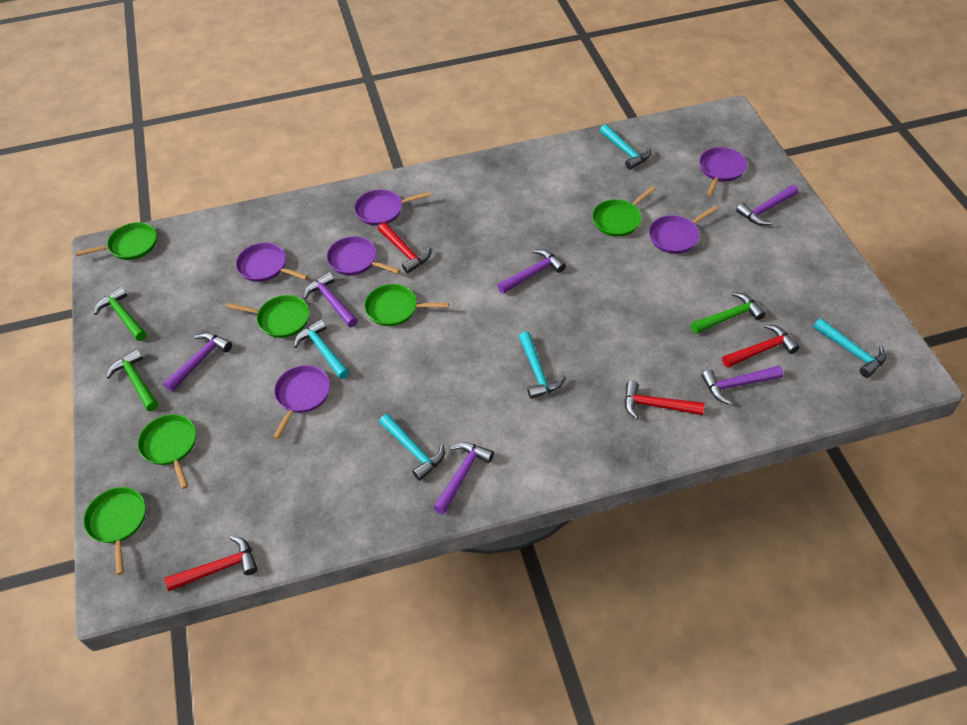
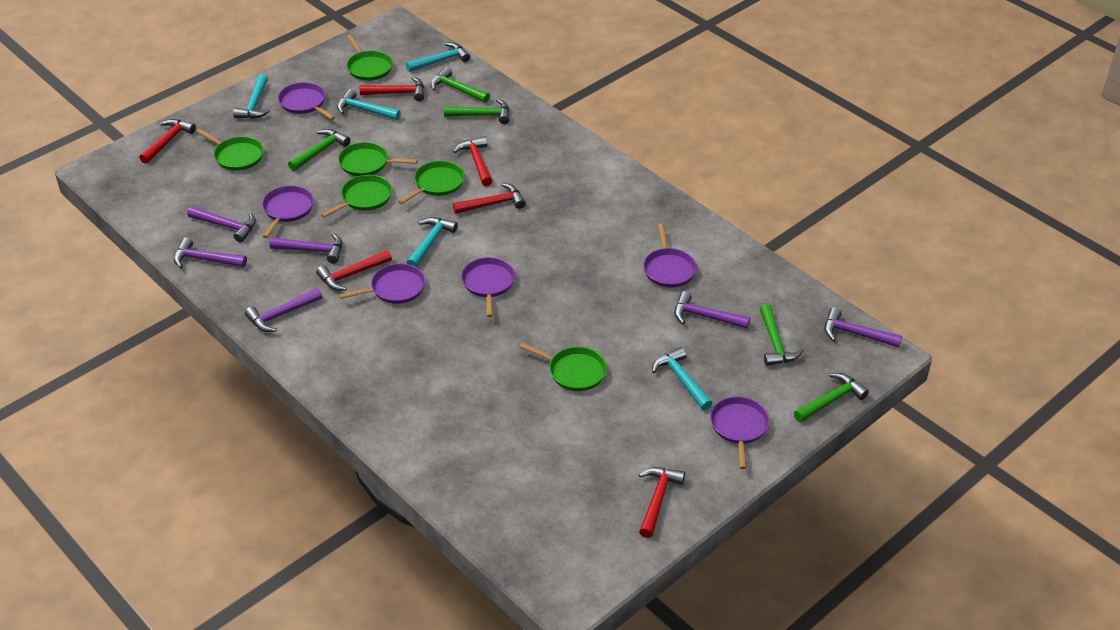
green hammer: [94,286,147,341] [106,349,158,411] [691,292,766,334] = 3 -> [288,129,350,171] [431,67,490,103] [444,99,509,124] [760,304,803,366] [794,373,869,422] = 5
red hammer: [165,536,258,591] [378,222,431,274] [624,381,705,420] [722,324,799,368] = 4 -> [139,119,196,164] [316,250,392,291] [360,77,424,101] [453,136,492,186] [453,183,526,214] [639,467,685,538] = 6

